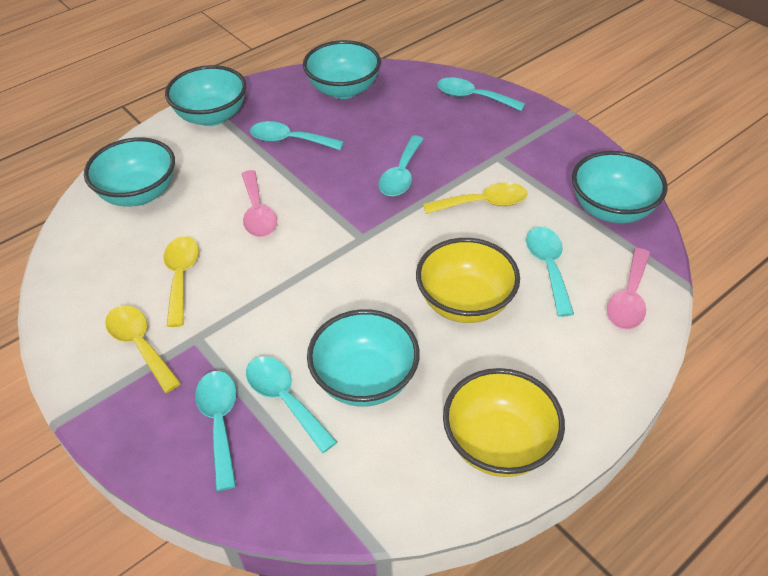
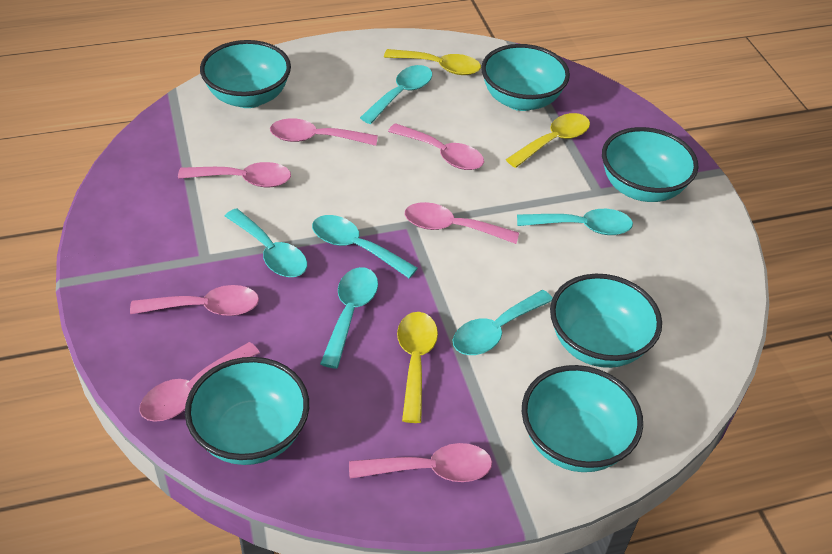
pink spoon: [242,170,277,237] [607,248,650,330] = 2 -> [130,285,259,316] [139,342,260,422] [178,162,291,187] [270,118,378,146] [349,443,492,482] [388,123,484,170] [405,202,519,244] = 7
turquoise bowl: [84,137,175,206] [165,65,246,126] [303,40,381,99] [307,309,420,407] [572,151,668,223] = 5 -> [185,357,309,465] [200,40,291,108] [481,44,570,111] [522,365,643,472] [550,274,662,368] [602,127,698,202] = 6
yellow bowl: [416,238,520,323] [443,368,565,477] = 2 -> none = 0

